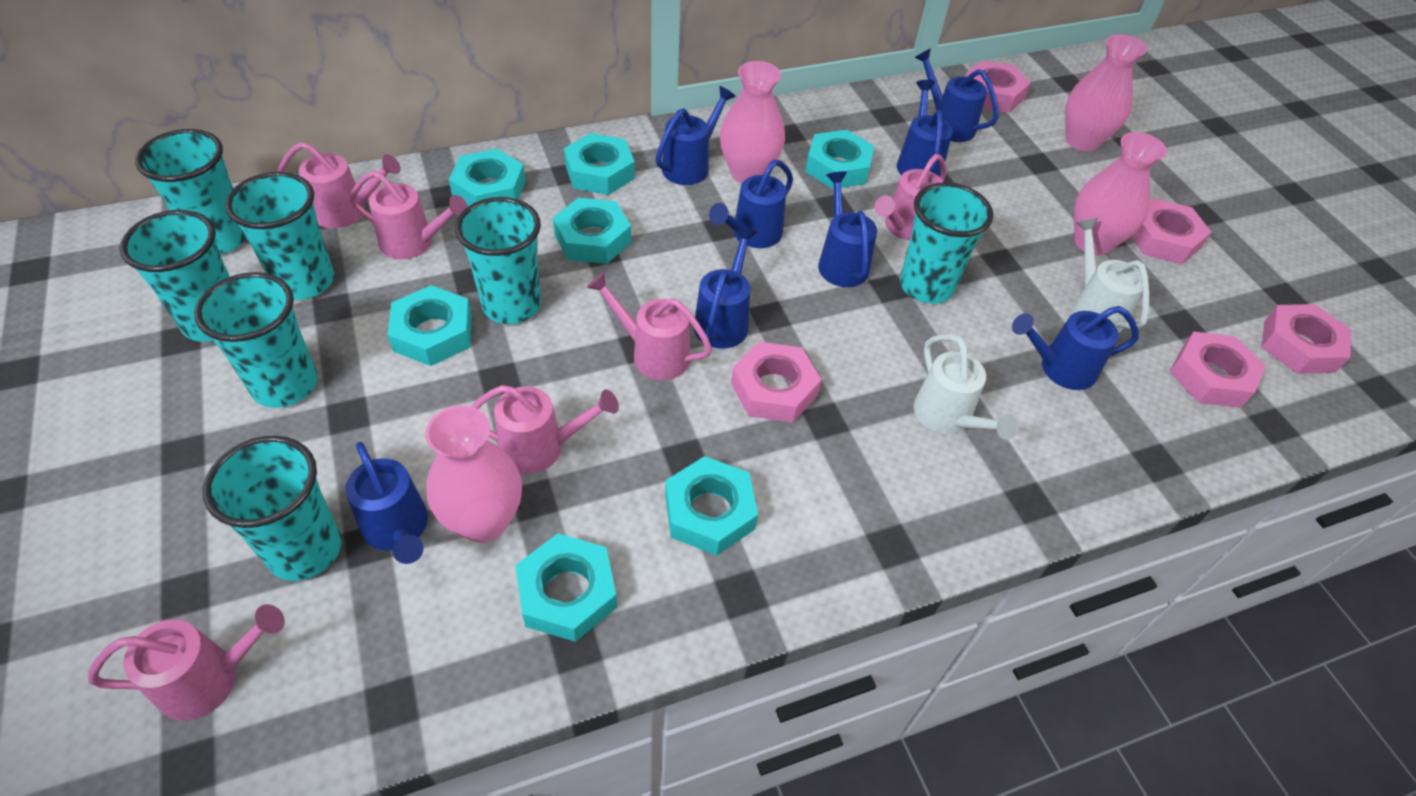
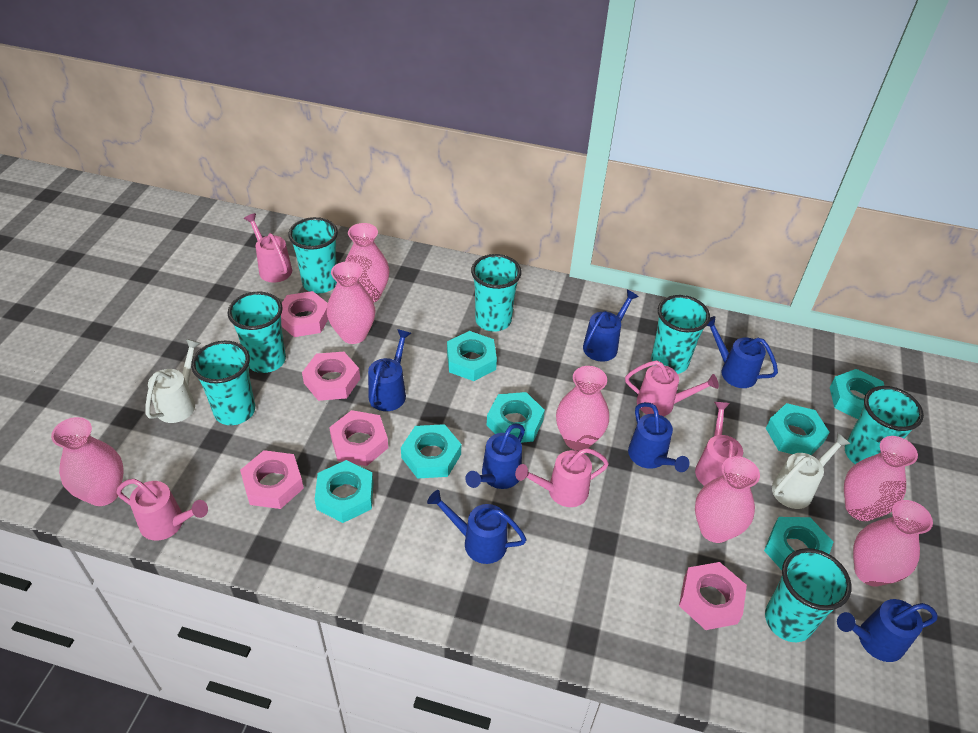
blue watering can: [345,442,428,564] [656,86,736,185] [694,226,757,349] [709,160,793,248] [818,171,877,287] [897,80,953,177] [914,48,999,142] [1012,306,1139,390] = 8 -> [368,329,411,411] [427,490,527,564] [465,424,525,489] [583,290,639,362] [628,402,690,472] [707,316,778,388] [837,599,938,662] = 7
pink vase: [425,405,522,543] [720,61,785,183] [1065,34,1147,152] [1074,132,1167,255] = 4 -> [51,417,123,506] [327,261,375,344] [345,223,390,302] [556,366,609,451] [695,456,760,543] [844,436,918,521] [853,500,933,587] = 7
pink watering can: [88,604,285,721] [278,142,401,228] [350,171,468,259] [472,385,619,474] [587,272,712,380] [874,154,947,241] = 6 -> [116,479,208,541] [244,213,292,283] [515,448,609,507] [625,360,719,416] [695,402,743,486] = 5

